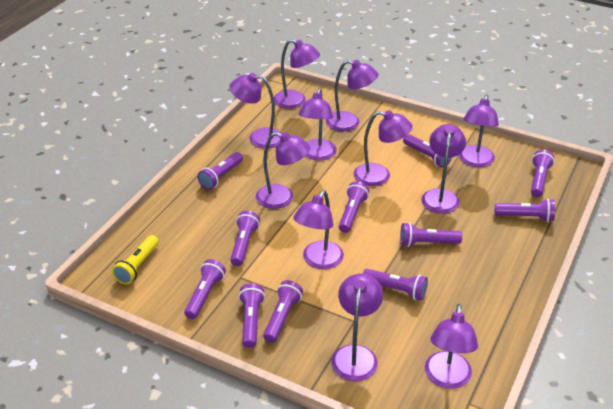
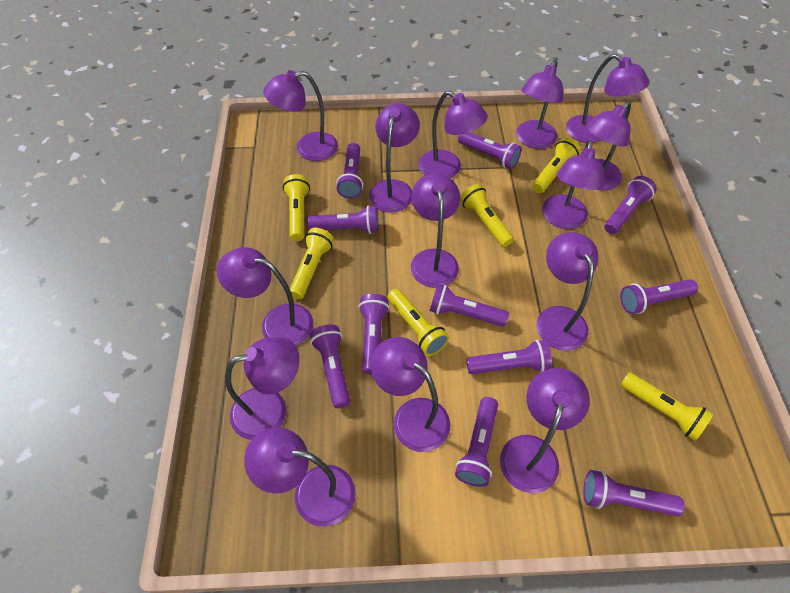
purple lamp: [230,73,281,149] [256,132,310,209] [274,39,320,109] [293,190,344,269] [298,88,337,161] [326,60,378,132] [331,274,383,381] [354,110,413,186] [421,124,466,214] [425,304,478,389] [459,94,499,167] = 11 -> [217,247,314,346] [225,337,299,440] [244,427,356,527] [263,70,338,161] [369,103,420,213] [371,337,450,452] [411,173,460,288] [418,91,488,178] [500,368,590,493] [516,60,563,149] [536,232,598,351] [542,140,605,229] [566,54,650,143] [586,101,631,191] = 14
yellow flashlight: [112,235,159,284] = 1 -> [283,174,310,241] [290,228,334,299] [387,289,449,356] [460,184,514,247] [532,138,581,193] [621,373,714,441] = 6

